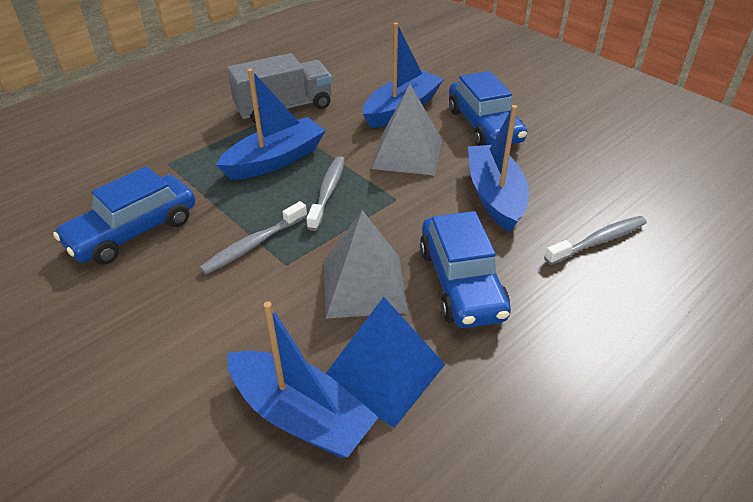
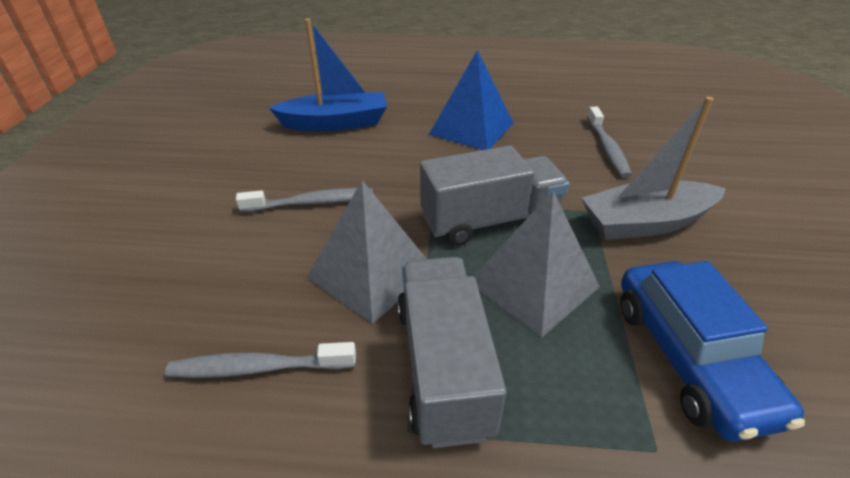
blue boat: [216,69,326,180] [227,301,379,458] [363,23,444,128] [468,105,529,232] = 4 -> [269,18,387,132] = 1
blue car: [53,166,195,265] [420,211,511,328] [449,71,527,146] = 3 -> [620,261,805,442] = 1
grey boat: none = 0 -> [582,97,726,240] = 1
grey truck: [227,53,332,123] = 1 -> [397,257,507,448] [420,146,569,246] = 2

